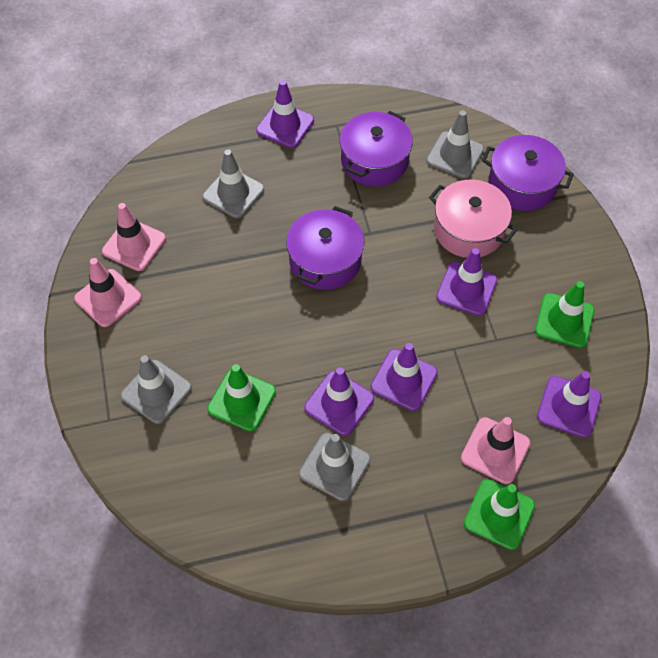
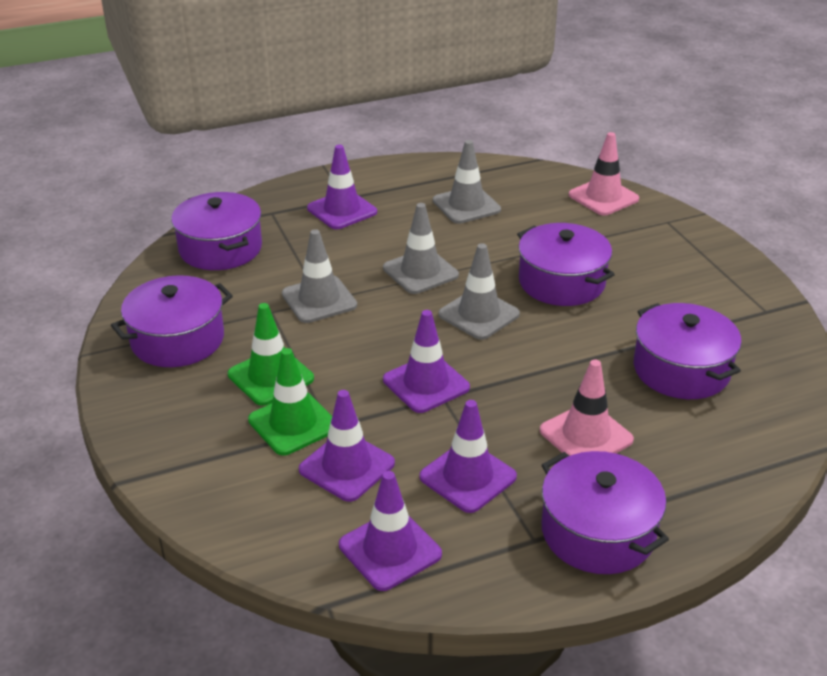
green traffic cone: [207,364,276,432] [464,479,535,550] [535,281,594,348] = 3 -> [228,303,314,406] [248,348,332,455] = 2
pink pot: [429,179,517,258] = 1 -> none = 0
pink traffic cone: [74,258,142,327] [102,203,166,271] [461,417,530,484] = 3 -> [540,359,634,456] [569,132,639,216] = 2
purple pot: [286,206,365,290] [340,111,413,187] [482,135,574,211] = 3 -> [111,275,233,367] [171,192,262,270] [517,223,615,306] [542,451,669,574] [634,303,742,399] = 5

